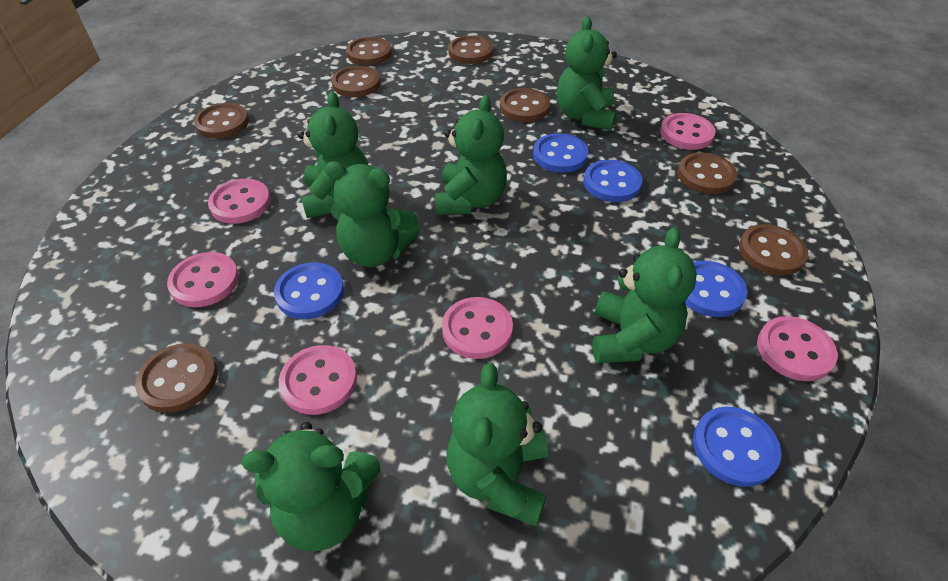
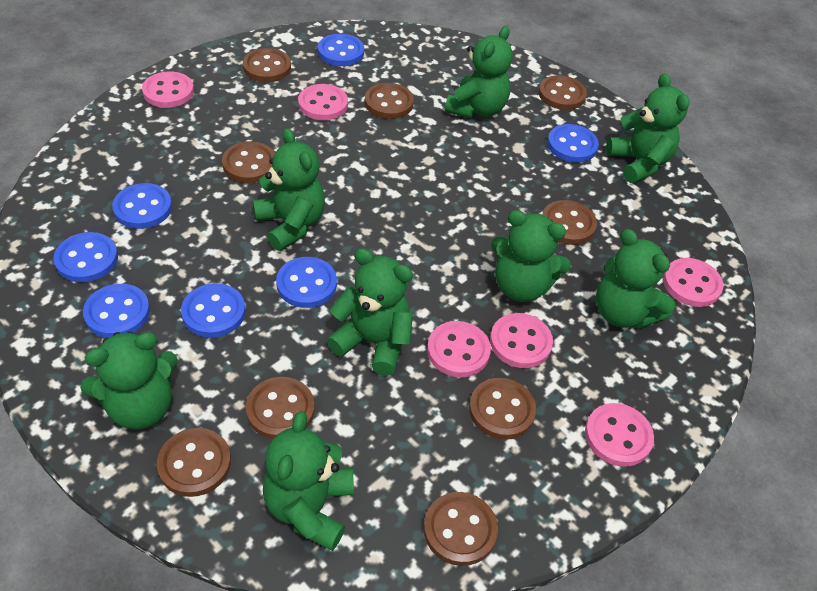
blue button: [274,263,344,319] [533,133,588,173] [584,160,642,202] [685,261,747,317] [693,407,781,487] = 5 -> [53,232,118,282] [83,284,150,338] [112,183,172,229] [181,283,246,338] [276,257,337,308] [318,34,364,66] [547,124,599,162] = 7
brown button: [135,343,218,413] [194,103,249,139] [332,66,380,97] [346,37,392,65] [448,36,493,64] [500,88,550,122] [677,153,737,194] [739,224,808,276] = 8 -> [157,428,231,497] [222,141,275,183] [243,48,291,82] [246,377,315,439] [365,83,414,119] [424,492,498,566] [469,378,536,440] [538,75,587,110] [542,200,597,245] = 9
green teddy bear: [241,422,381,551] [298,91,368,218] [325,161,420,267] [435,95,507,215] [447,363,548,526] [557,17,617,130] [592,227,697,363] = 7 -> [80,331,178,430] [253,128,325,251] [263,411,354,551] [327,248,413,376] [445,26,513,118] [491,210,571,302] [596,229,675,329] [606,73,689,183] = 8

